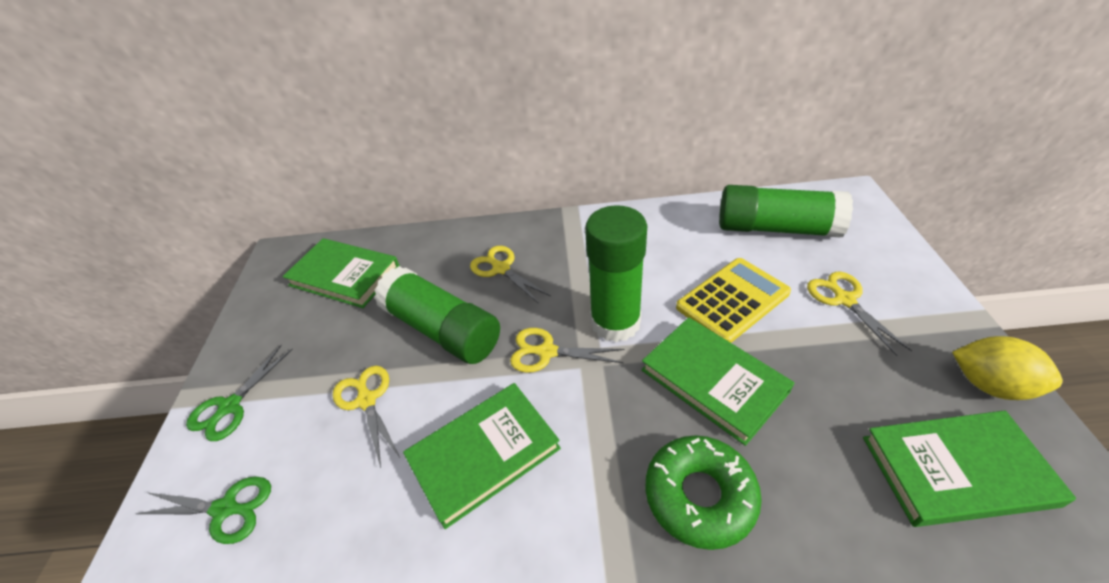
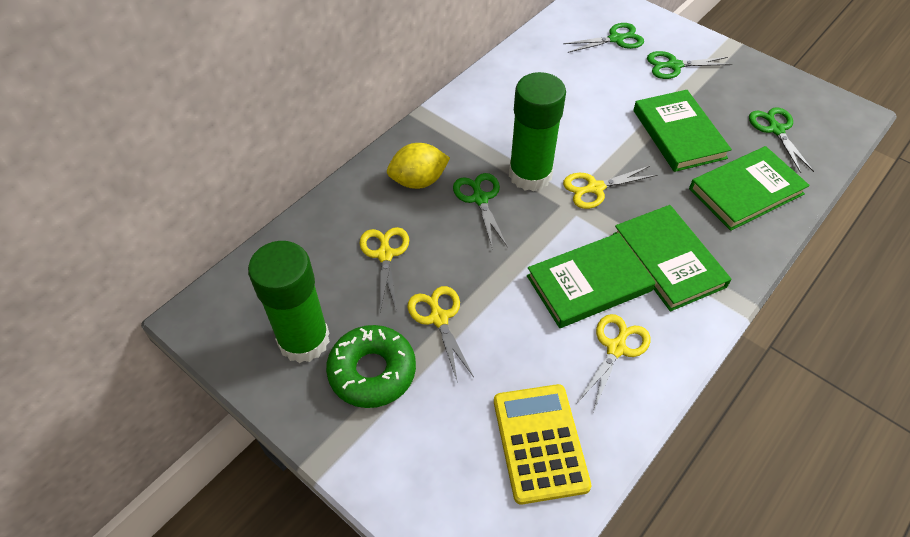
green glue stick: [374,266,500,364] [585,205,647,342] [719,185,853,237] = 3 -> [248,241,330,363] [509,72,566,191] = 2
green scissors: [136,476,271,544] [186,345,293,441] = 2 -> [453,173,508,250] [563,23,644,53] [647,51,732,79] [749,107,814,173] = 4

